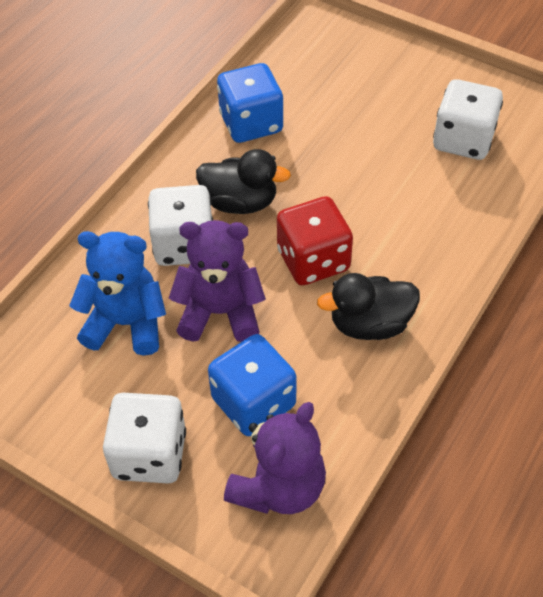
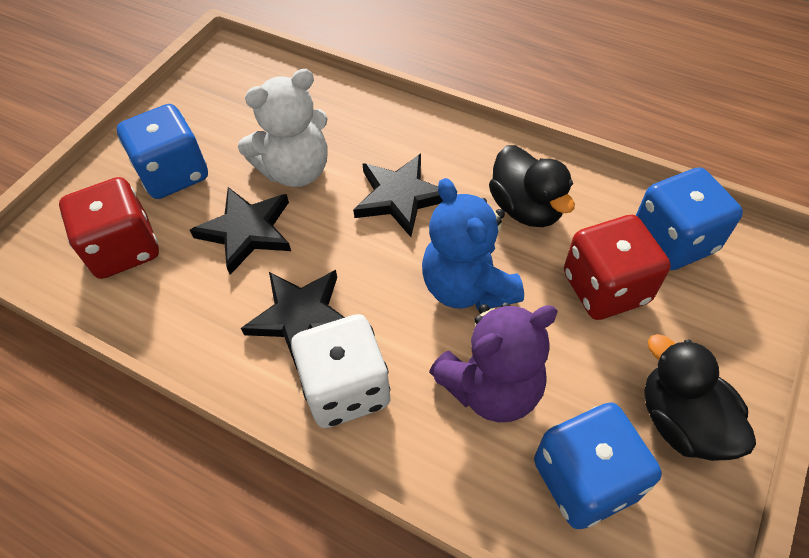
black star: none = 0 -> [190,187,291,275] [241,270,345,371] [353,154,443,237] = 3
blue dice: [208,334,297,436] [217,63,283,143] = 2 -> [117,104,208,199] [534,402,662,529] [636,167,743,270] = 3
purple teddy bear: [169,220,266,342] [224,402,326,514] = 2 -> [429,303,558,422] = 1
red dice: [277,196,353,285] = 1 -> [59,177,159,279] [564,215,671,320] = 2
white dice: [103,393,186,484] [148,185,213,266] [433,79,503,160] = 3 -> [291,314,390,428] = 1
white teddy bear: none = 0 -> [238,69,328,187] = 1

